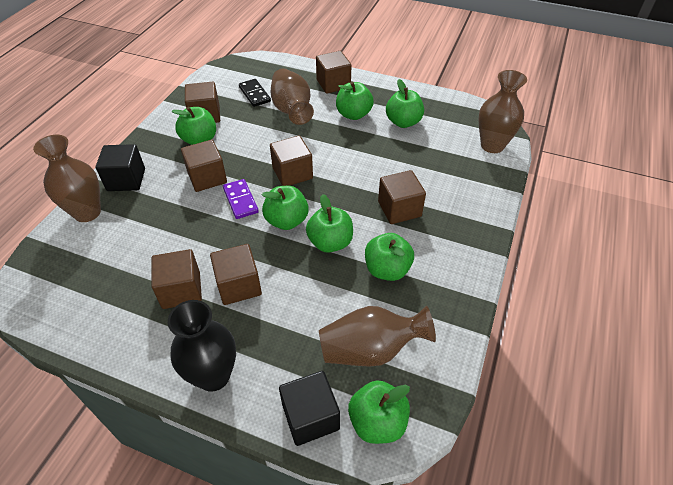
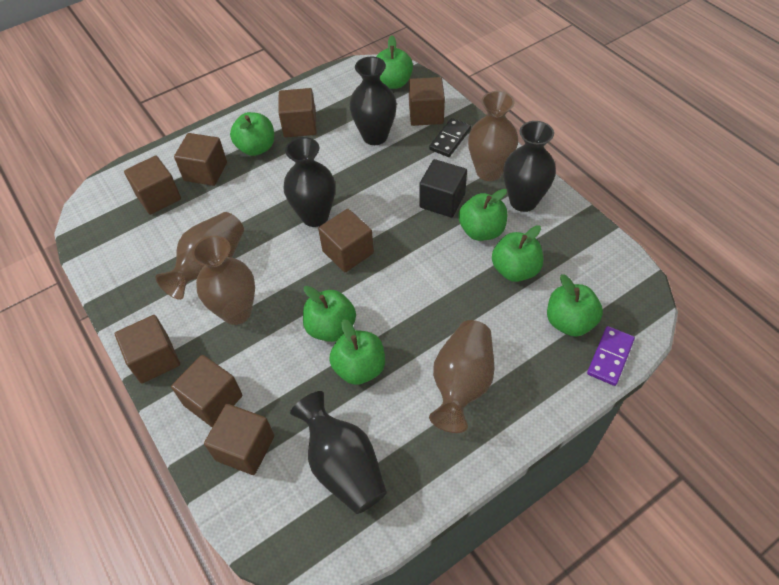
black cube: [95,144,145,191] [279,371,340,446] = 2 -> [419,159,467,218] = 1
black vase: [168,300,236,392] = 1 -> [283,137,335,227] [290,391,387,514] [349,57,397,145] [503,121,556,212] = 4
brown cube: [151,249,202,309] [181,140,227,192] [185,82,220,123] [210,244,262,305] [270,135,313,186] [316,51,351,94] [378,170,426,224] = 7 -> [115,315,180,384] [124,156,181,215] [171,355,242,427] [174,133,227,186] [204,404,274,475] [278,88,317,137] [318,209,374,272] [409,77,445,126] = 8

